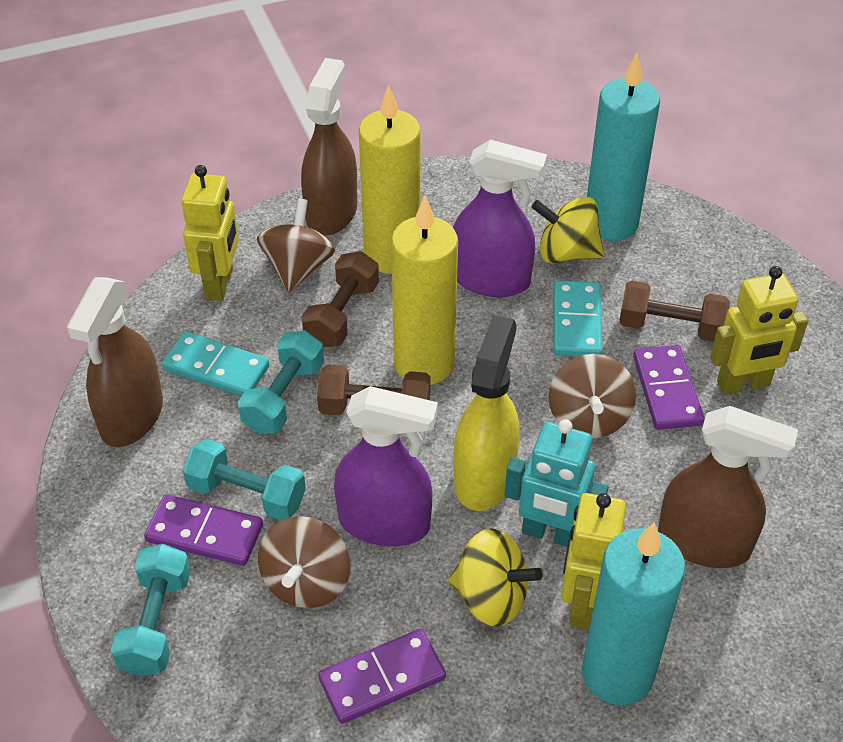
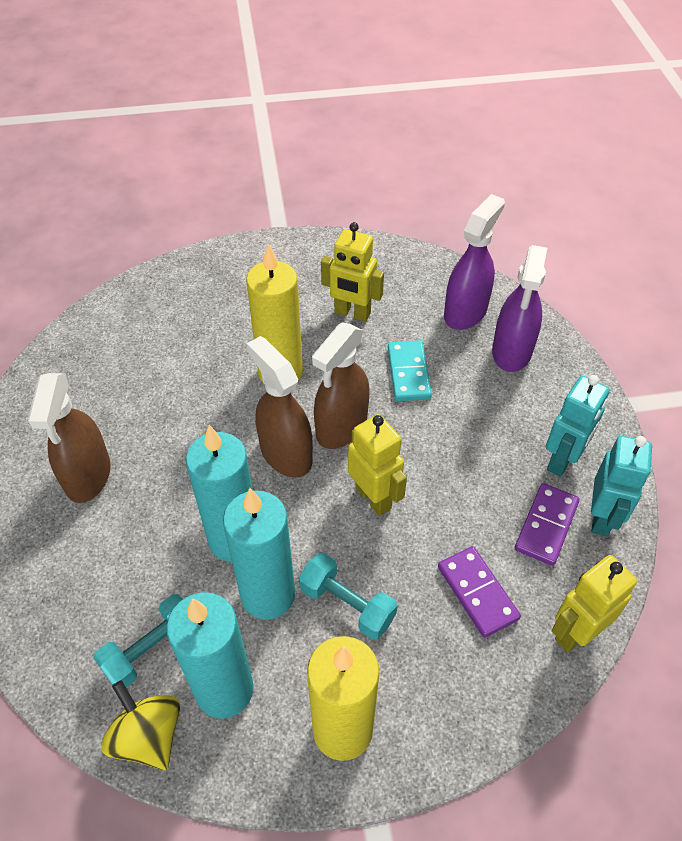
brown dumbbell: [302,251,379,348] [317,365,431,416] [619,280,730,342] = 3 -> none = 0
brown spinning top: [257,199,335,293] [258,516,350,608] [549,354,636,439] = 3 -> none = 0
purple domino: [144,494,263,566] [318,629,446,724] [633,345,704,430] = 3 -> [438,546,521,638] [515,483,580,566] = 2
turquoise candle: [582,522,685,705] [587,53,660,241] = 2 -> [167,592,254,719] [186,425,253,562] [223,488,295,620] = 3
turquoise domino: [162,331,270,396] [554,281,603,357] = 2 -> [388,340,432,401] = 1
turquoise dumbbell: [111,544,191,677] [183,439,306,520] [238,330,324,434] = 3 -> [93,594,183,688] [299,553,398,640] = 2
turquoise robot: [505,419,609,547] = 1 -> [546,375,610,477] [591,436,652,536] = 2
yellow spinning top: [448,528,543,627] [532,196,604,263] = 2 -> [101,680,180,770] = 1
yellow spray bottle: [453,315,519,511] = 1 -> none = 0

